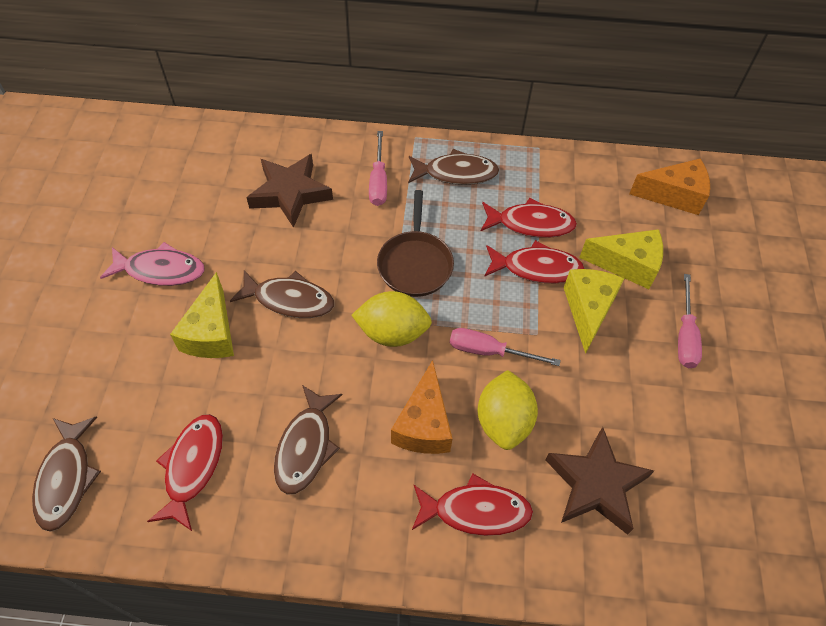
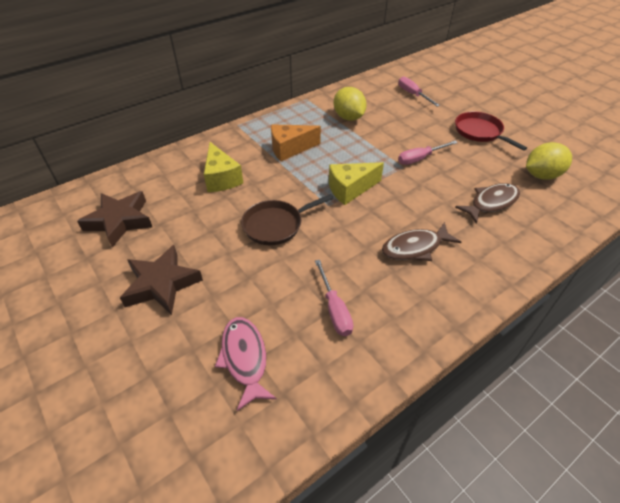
brown fish: [32,416,101,532] [230,271,334,318] [274,385,342,495] [408,149,499,185] = 4 -> [382,222,461,261] [455,183,520,224] = 2
orange cheese: [391,360,453,454] [629,158,710,215] = 2 -> [271,124,321,161] = 1
red fish: [147,414,223,531] [412,473,533,536] [481,198,577,238] [484,240,585,283] = 4 -> none = 0
red pan: none = 0 -> [455,111,527,151] = 1
yellow cheese: [170,272,234,358] [564,269,625,354] [579,229,663,289] = 3 -> [204,142,243,192] [329,162,384,205] = 2

